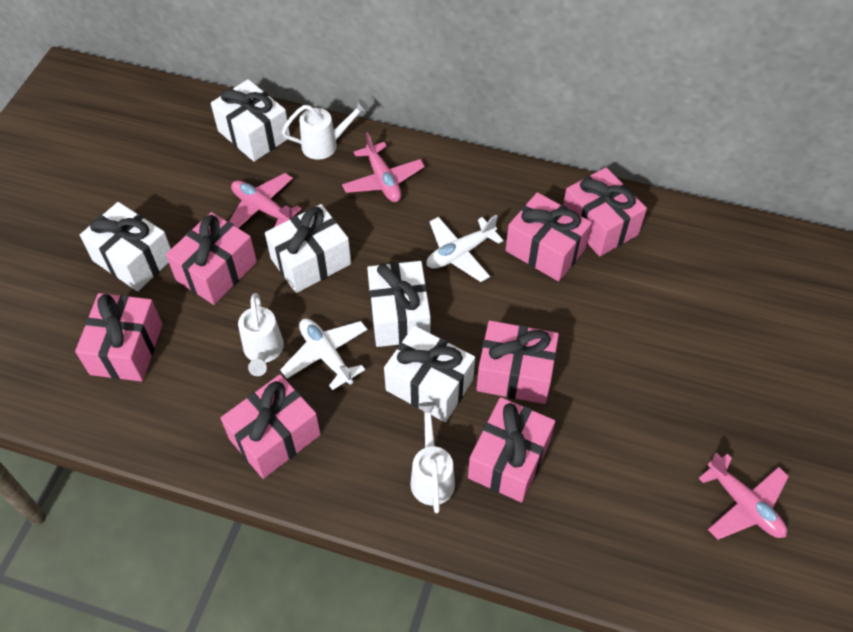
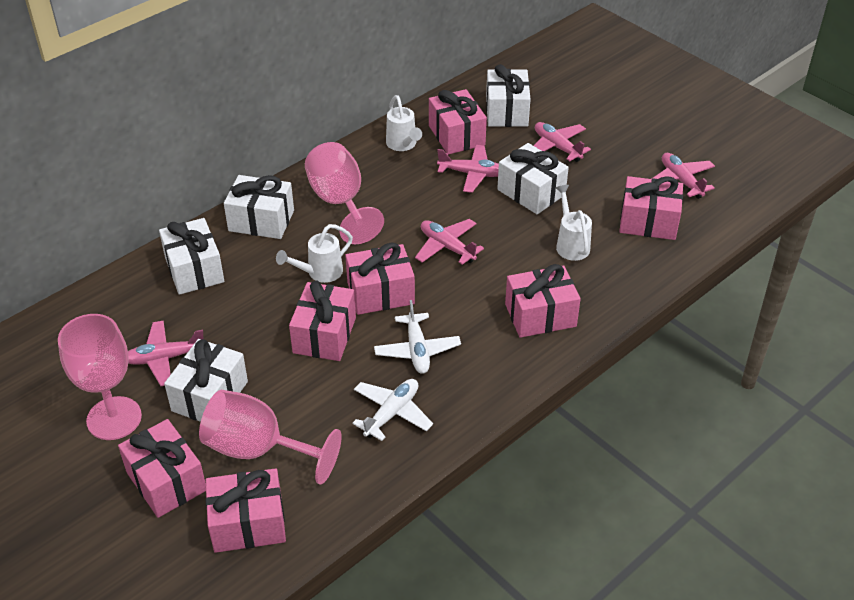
pink goblet: none = 0 -> [58,314,142,440] [199,390,342,484] [305,142,384,244] = 3
pink plane: [229,173,302,229] [342,132,425,202] [699,453,789,540] = 3 -> [128,321,203,386] [415,219,484,265] [437,145,499,193] [533,122,591,162] [653,153,715,199] = 5

